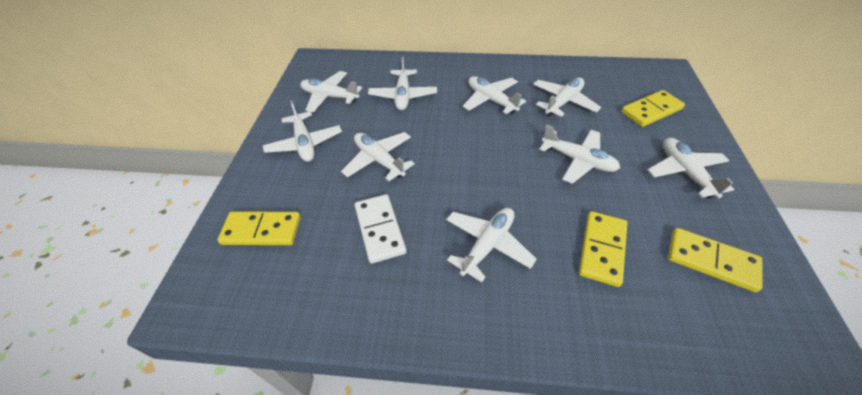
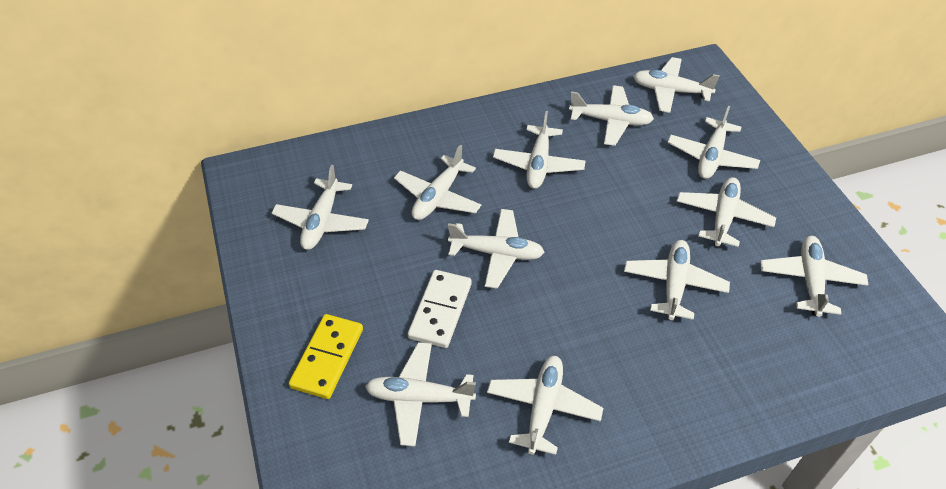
white plane: [263,101,342,162] [300,71,362,112] [341,132,415,181] [368,56,437,111] [446,208,537,282] [463,76,526,114] [533,78,601,117] [539,125,620,184] [648,138,734,198] = 9 -> [272,165,369,250] [365,342,476,447] [394,145,481,220] [448,209,545,289] [487,356,603,455] [493,111,586,189] [569,85,654,146] [624,240,730,320] [633,57,720,113] [667,106,760,179] [677,177,776,247] [760,236,868,317] = 12
yellow domino: [218,212,301,245] [579,211,628,287] [621,90,685,127] [668,228,763,292] = 4 -> [289,314,363,399] = 1

